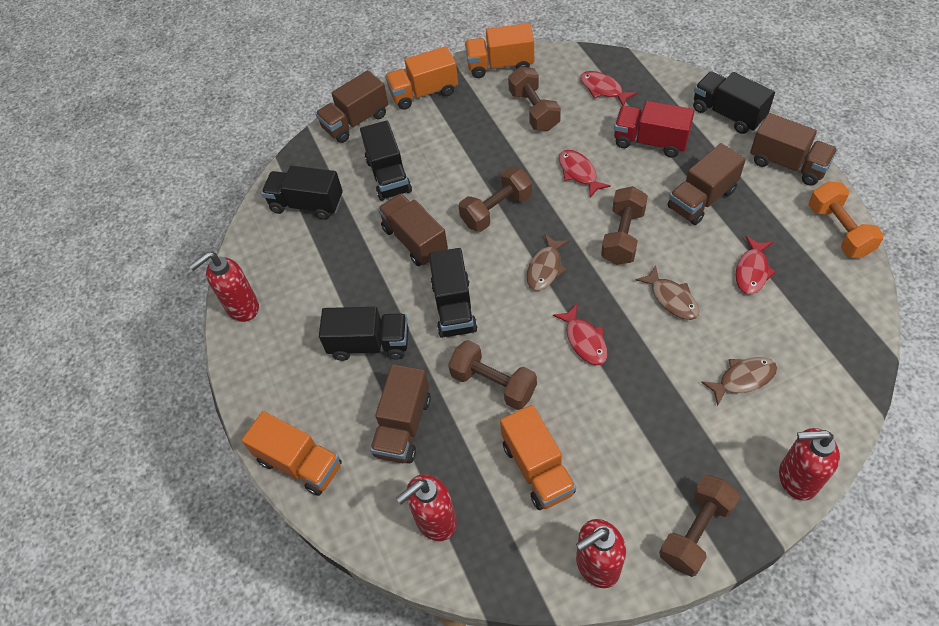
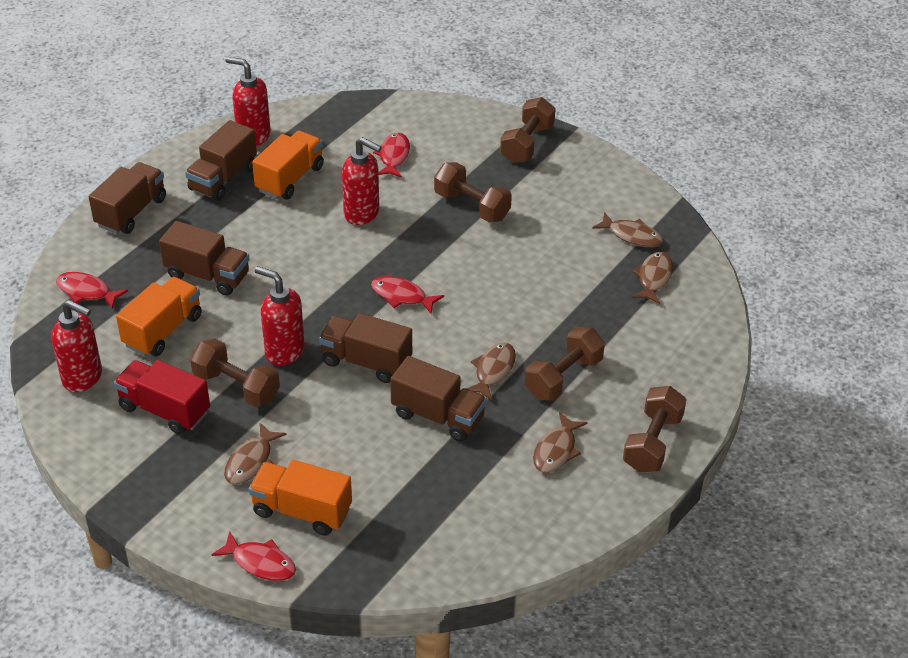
black truck: [261,166,343,220] [319,307,409,361] [360,120,412,201] [429,248,477,338] [693,71,775,134] = 5 -> none = 0
brown fish: [526,234,569,291] [635,265,699,320] [701,357,777,406] = 3 -> [224,423,287,484] [466,342,516,401] [533,412,587,473] [592,212,663,247] [632,252,673,304] = 5
orange dumbbell: [809,181,884,258] = 1 -> none = 0
orange truck: [242,411,342,496] [385,46,458,110] [465,23,534,78] [500,405,576,510] = 4 -> [116,277,202,356] [248,460,352,536] [252,131,324,200] = 3

